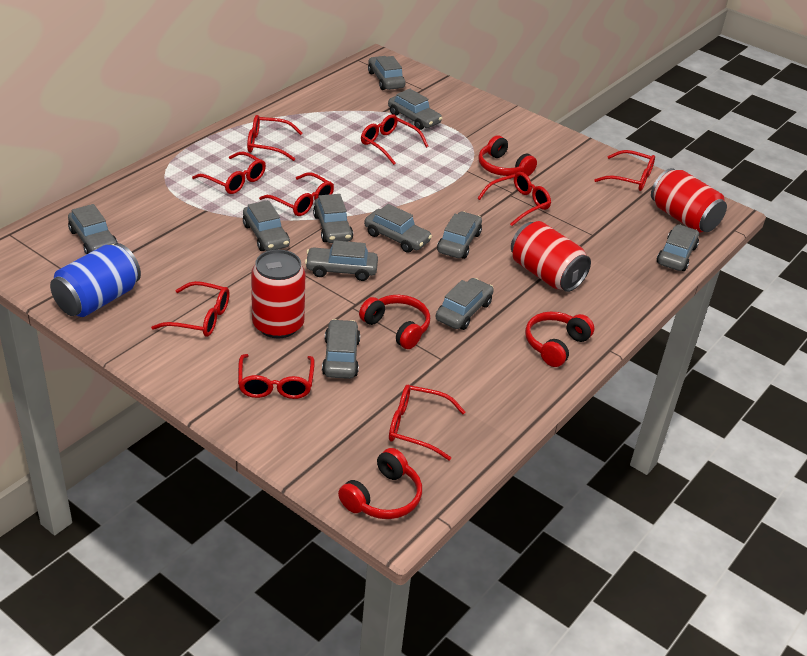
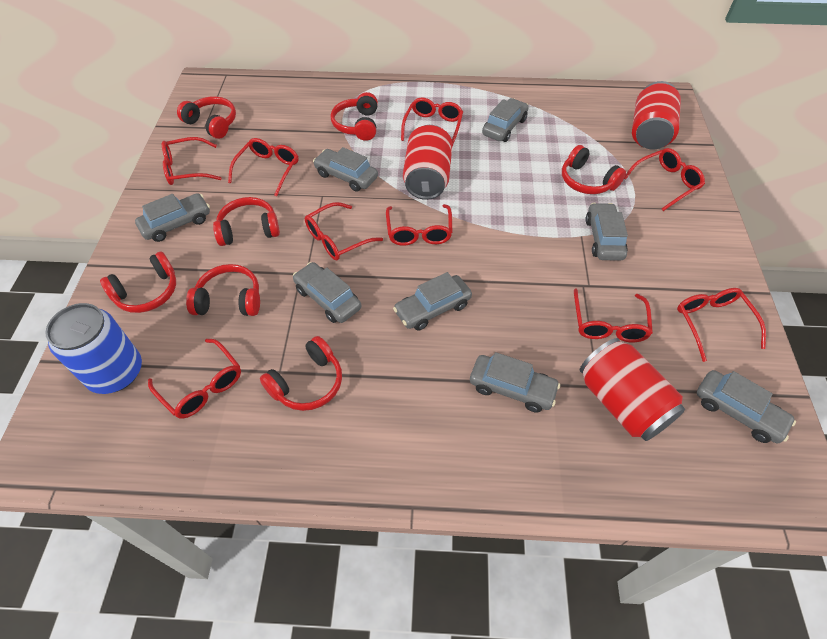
grey car: [68,204,118,255] [243,200,290,251] [305,240,378,281] [313,194,353,243] [322,319,360,379] [364,204,432,253] [368,56,406,90] [388,89,442,130] [436,278,493,330] [437,211,482,259] [657,224,699,271] = 11 -> [135,193,210,242] [293,262,361,323] [313,147,378,192] [393,272,472,331] [470,352,560,412] [482,98,529,142] [585,203,628,261] [697,370,796,443] = 8
red headphones: [338,448,422,519] [359,295,430,349] [478,135,537,176] [525,312,594,367] = 4 -> [100,252,176,313] [177,96,236,139] [186,264,260,316] [213,197,280,246] [260,336,342,411] [331,92,378,141] [562,145,626,194] = 7

